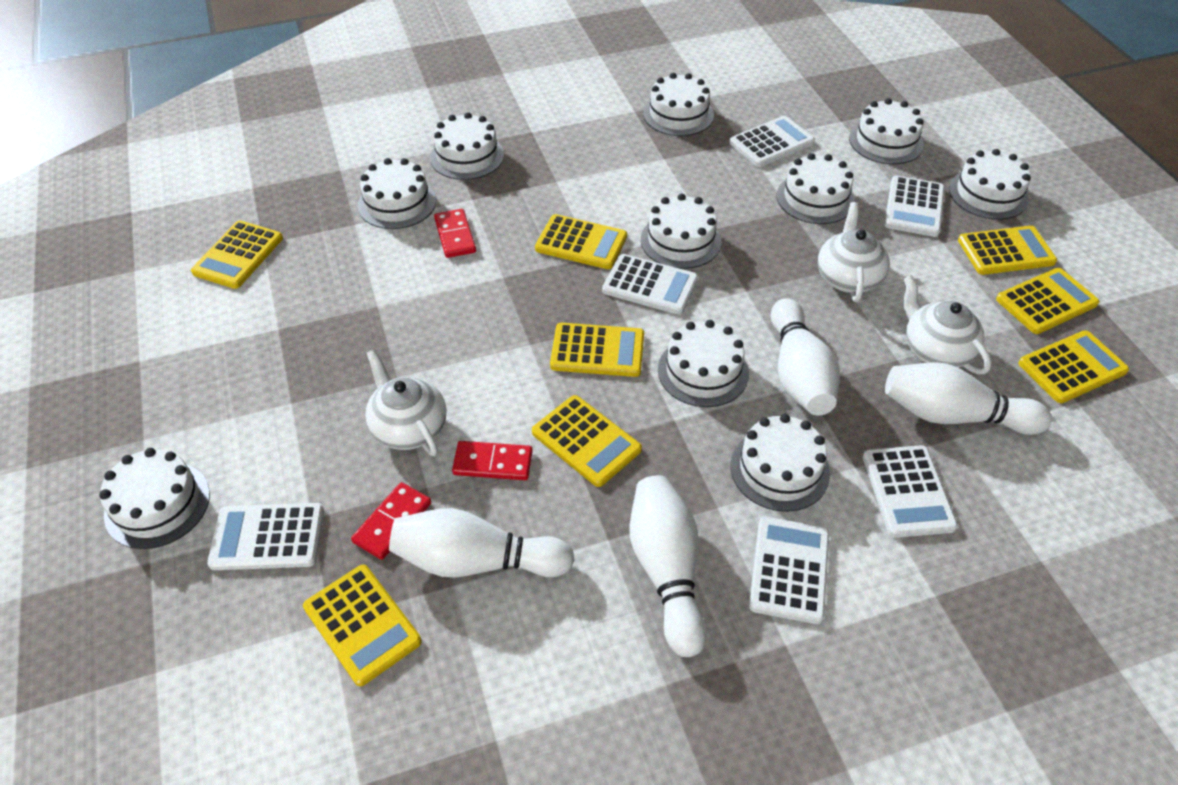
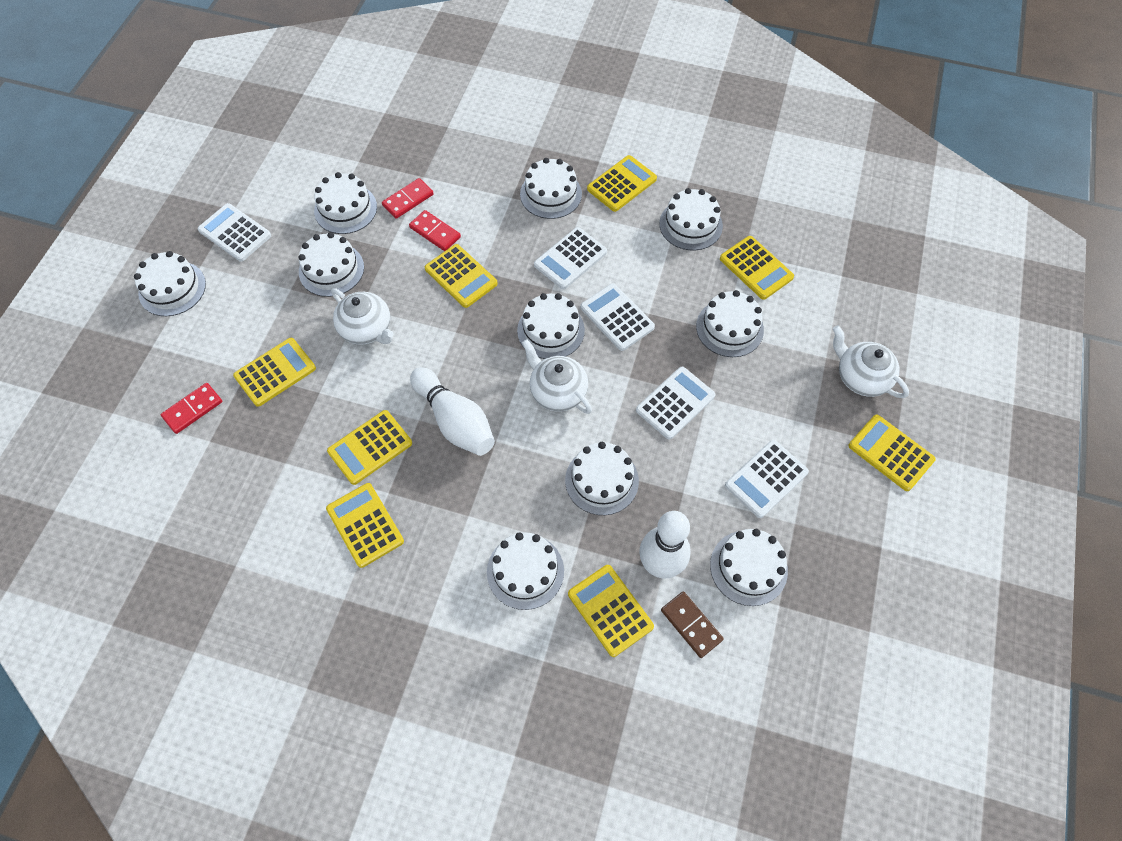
brown domino: none = 0 -> [661,591,724,658] = 1
white bowling pin: [389,508,574,578] [630,475,707,657] [771,298,840,416] [885,362,1052,435] = 4 -> [410,367,495,456] [639,511,691,579] = 2
white calculator: [207,503,324,570] [602,254,698,315] [729,116,815,167] [749,517,829,624] [863,445,958,538] [884,176,945,237] = 6 -> [198,203,271,262] [534,227,607,289] [580,283,655,351] [636,367,715,440] [725,440,809,518] = 5

